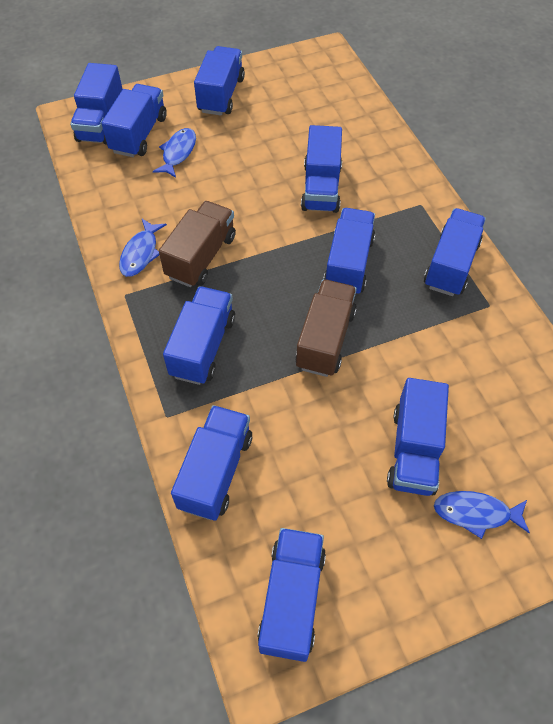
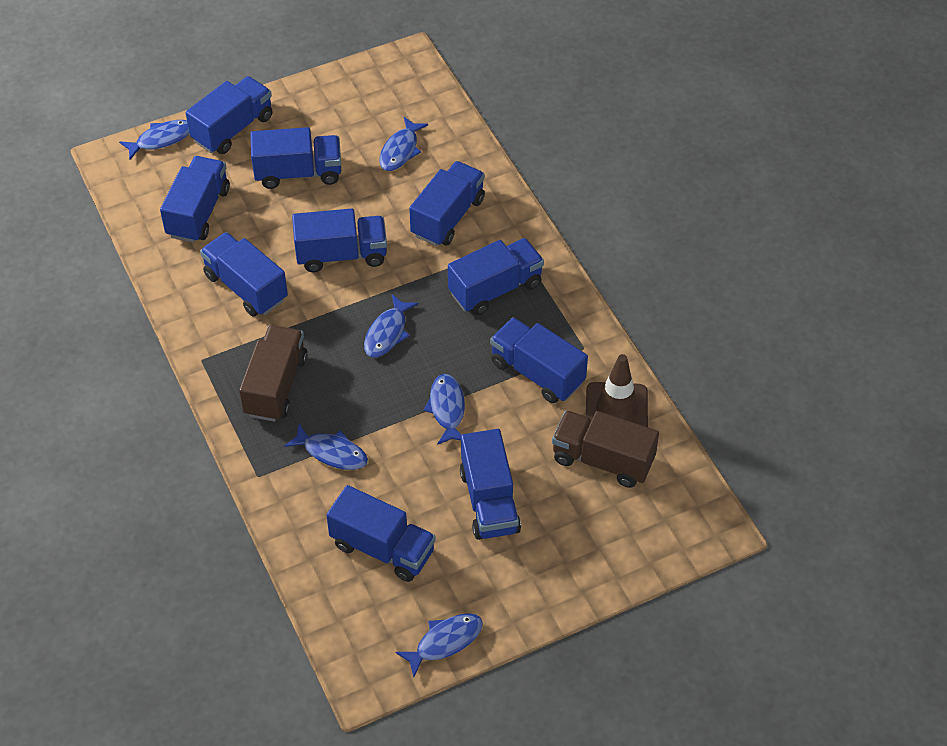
blue fish: [119,219,167,277] [153,128,196,178] [434,491,530,539] = 3 -> [119,120,189,160] [284,424,368,470] [364,294,418,358] [379,117,428,171] [396,613,483,677] [423,374,465,445] = 6
brown traffic cone: none = 0 -> [586,354,648,427] = 1

